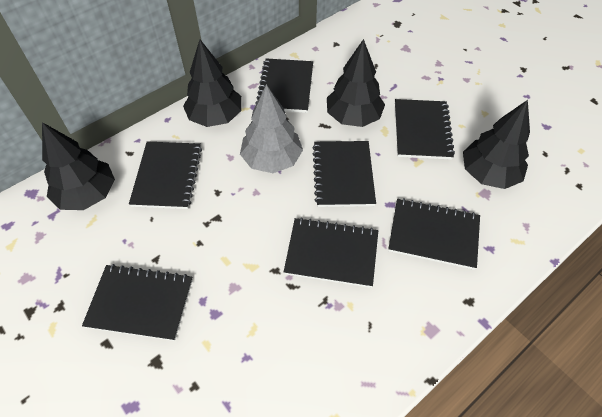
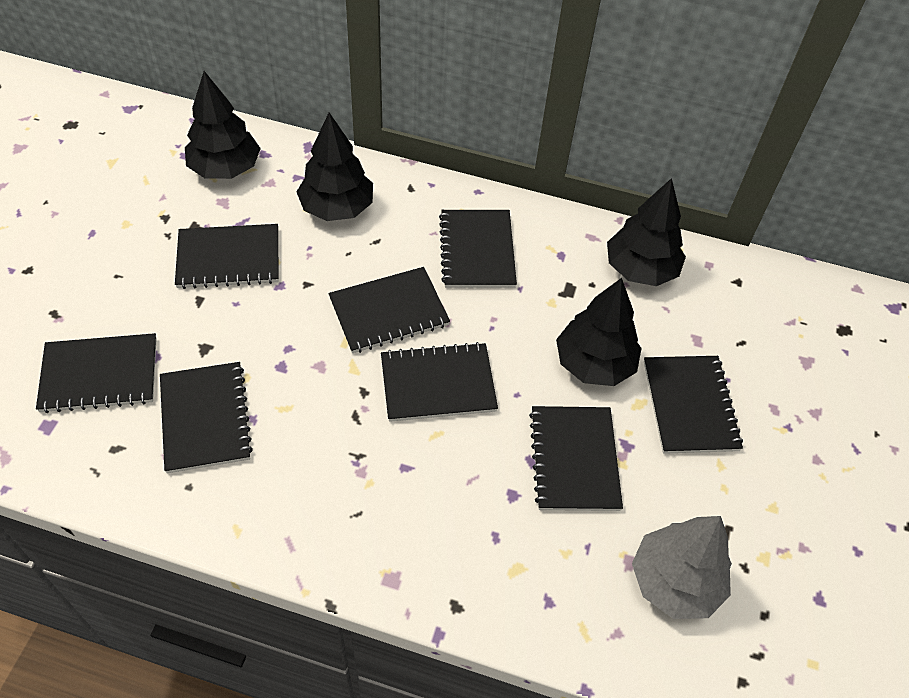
black notebook: [82,264,193,341] [129,142,202,209] [255,58,313,113] [284,218,378,288] [312,141,376,207] [388,198,480,270] [395,99,455,160] = 7 -> [36,333,157,413] [160,362,253,473] [175,224,279,289] [328,267,450,353] [381,342,498,422] [439,210,517,288] [529,406,623,511] [644,356,743,454] = 8

